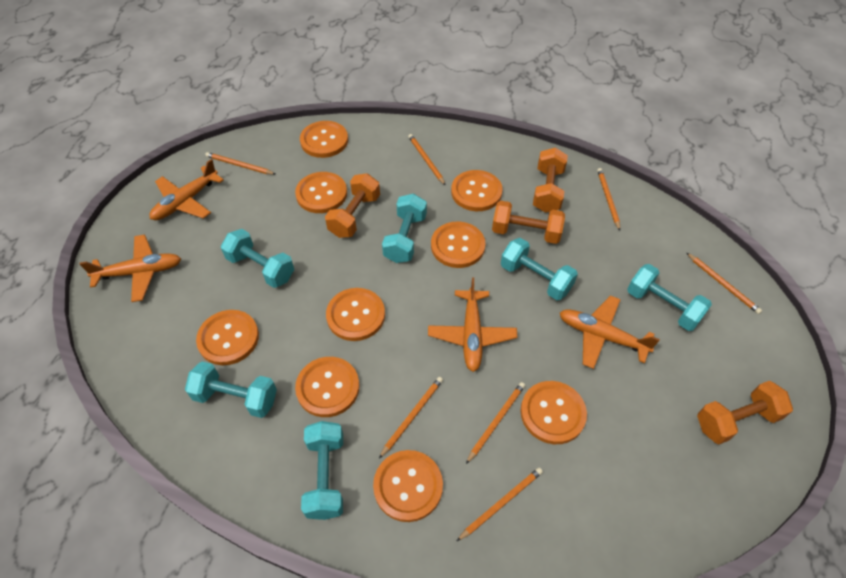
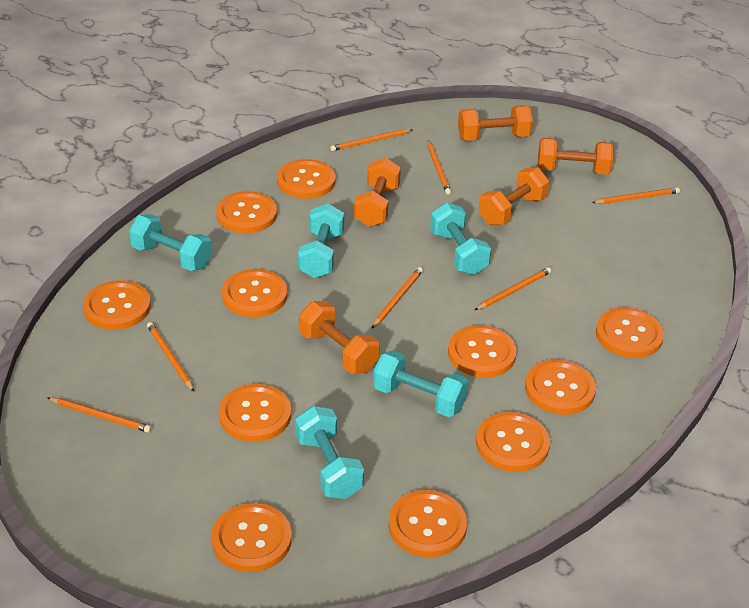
orange button: [196,310,259,365] [295,172,347,213] [295,357,360,417] [300,121,348,158] [326,288,385,341] [373,450,443,522] [431,222,485,268] [451,170,503,211] [520,381,587,444] = 9 -> [83,280,151,330] [211,503,292,572] [216,191,277,233] [219,384,292,442] [222,269,287,317] [277,159,336,199] [388,490,467,557] [448,325,517,378] [476,412,550,472] [525,359,596,415] [596,307,664,358] = 11
orange dumbbell: [325,173,380,238] [492,201,565,244] [533,148,568,213] [697,381,793,444] = 4 -> [299,301,379,374] [354,158,401,227] [458,106,533,141] [479,167,549,225] [538,138,614,175] = 5
orange plane: [80,234,181,302] [149,159,224,220] [428,278,517,372] [560,295,660,369] = 4 -> none = 0
turquoise dumbbell: [185,362,277,418] [221,229,294,288] [301,421,343,520] [382,194,427,263] [501,238,578,300] [627,264,712,331] = 6 -> [129,214,212,271] [295,406,364,499] [298,204,344,278] [373,350,469,417] [430,203,491,275] = 5

